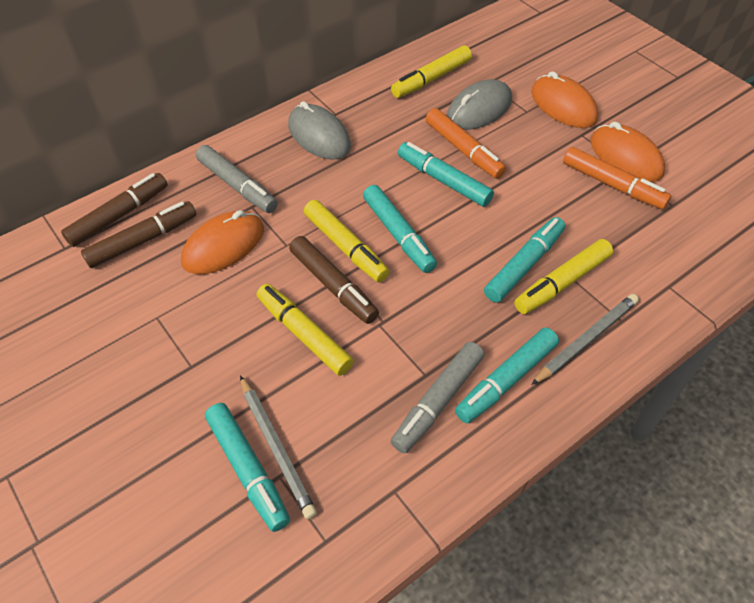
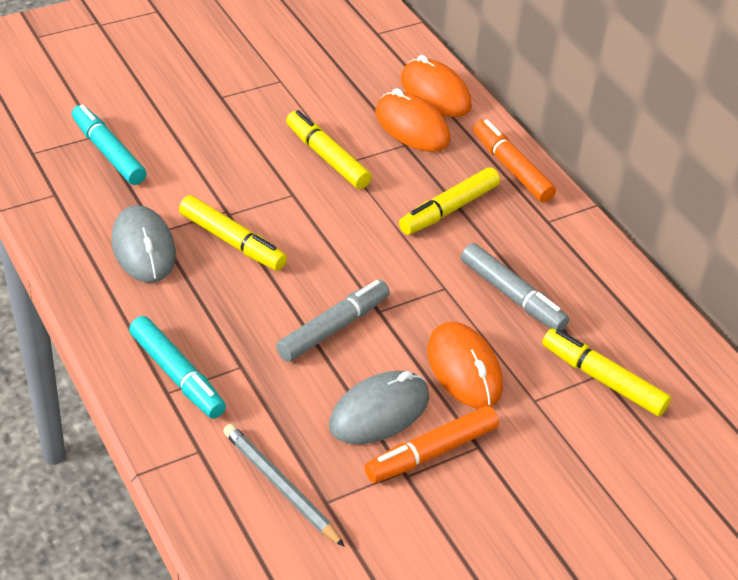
brown marker: [61,173,168,247] [81,201,196,268] [289,236,379,324] = 3 -> none = 0
grey pencil: [240,375,317,519] [531,294,639,385] = 2 -> [223,424,345,547] = 1
turquoise marker: [205,403,290,532] [363,185,437,273] [398,142,494,207] [455,328,559,423] [484,217,565,303] = 5 -> [72,104,147,185] [129,316,226,419] = 2

